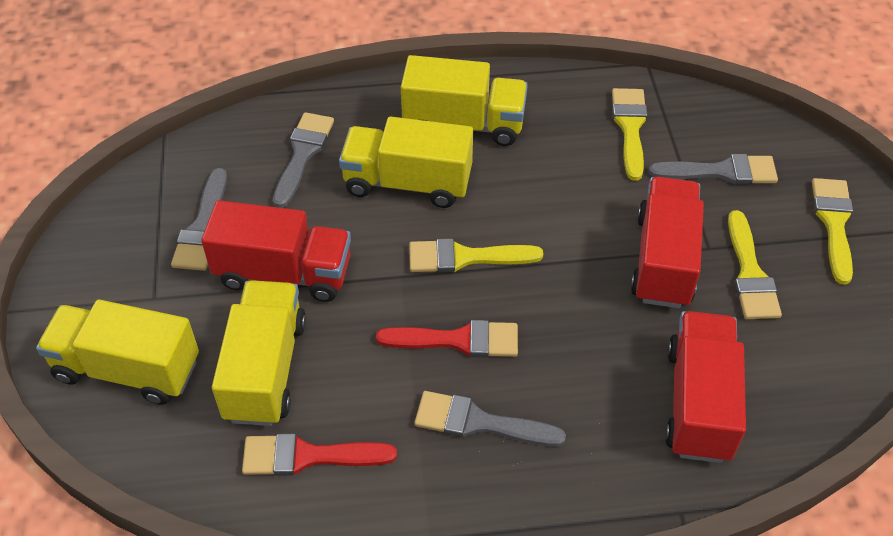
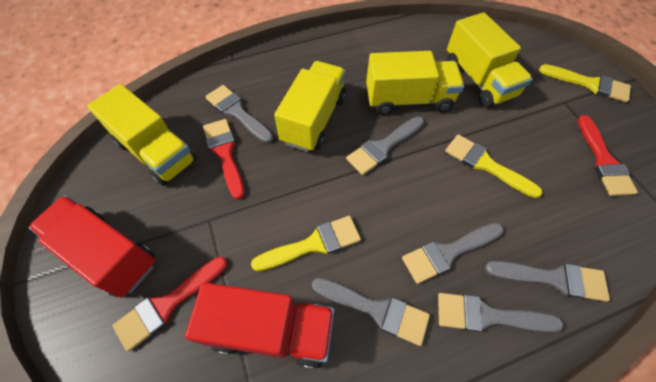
grey brush: [171,168,227,271] [273,112,334,208] [415,391,566,447] [649,154,778,185] = 4 -> [205,85,273,143] [312,278,430,346] [346,116,424,175] [402,223,504,284] [438,293,564,332] [485,261,610,302] = 6
red brush: [242,433,397,476] [376,320,518,357] = 2 -> [112,257,228,352] [203,119,245,199] [578,115,638,196] = 3
red truck: [201,200,351,302] [631,177,704,308] [665,311,746,463] = 3 -> [29,195,156,298] [185,282,334,369] = 2
yellow brush: [409,238,543,273] [612,88,647,181] [728,210,782,319] [812,178,853,285] = 4 -> [251,216,361,271] [445,134,543,198] [539,64,631,102] = 3

